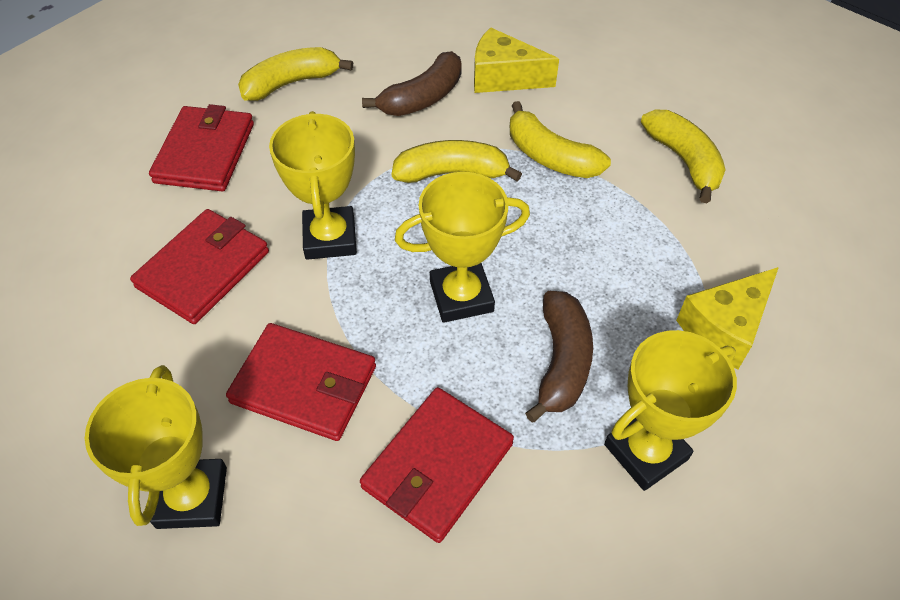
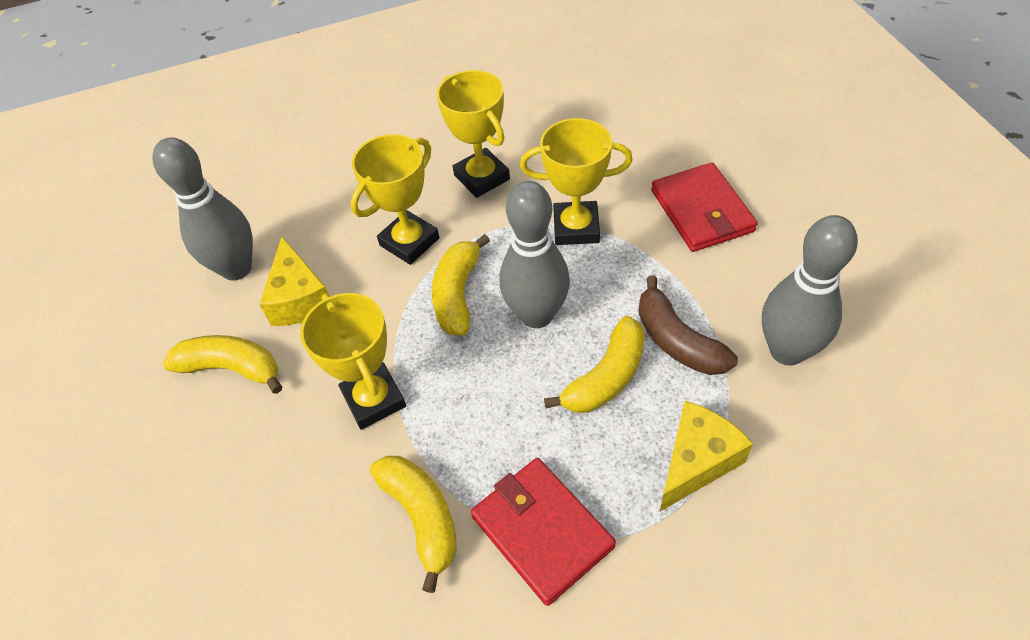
brown banana: [362,51,462,116] [525,291,593,422] = 2 -> [638,275,738,375] = 1
grey bowling pin: none = 0 -> [152,138,253,281] [500,181,570,328] [762,215,858,365] = 3
red wallet: [130,209,269,324] [149,104,254,191] [226,323,376,441] [360,387,514,543] = 4 -> [471,458,616,606] [651,162,758,252] = 2

